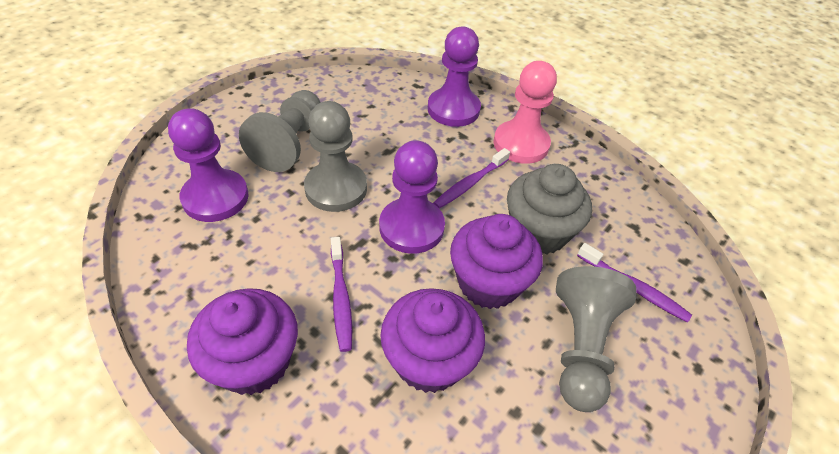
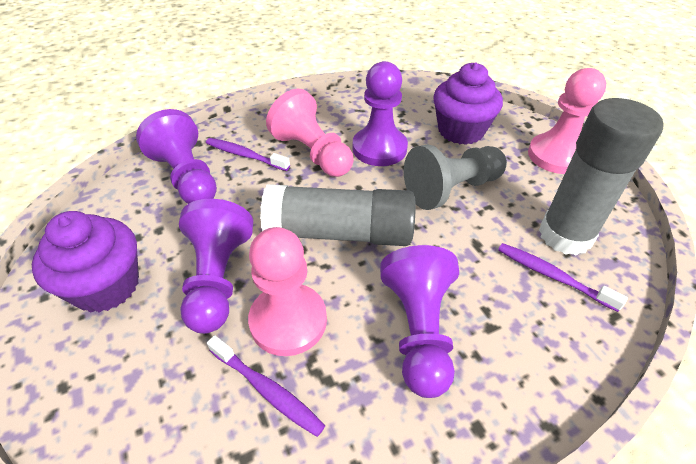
grey cupcake: [507,164,592,255] = 1 -> none = 0
grey glue stick: none = 0 -> [260,184,416,246] [539,98,664,255] = 2
grey pawn: [239,90,321,172] [304,101,367,212] [556,266,636,412] = 3 -> [404,144,507,210] = 1
pink pawn: [494,61,557,164] = 1 -> [248,227,327,356] [266,89,353,177] [528,68,606,174] = 3
purple cupcake: [187,288,298,395] [380,288,485,393] [450,214,543,309] = 3 -> [32,211,139,313] [433,62,503,145] = 2
purple pawn: [168,108,249,222] [379,140,445,254] [428,26,481,127] = 3 -> [136,109,217,204] [179,199,253,334] [353,61,408,166] [380,245,459,398] = 4

